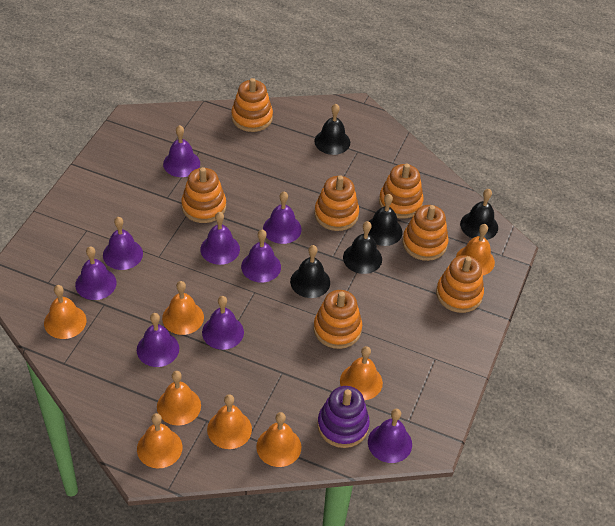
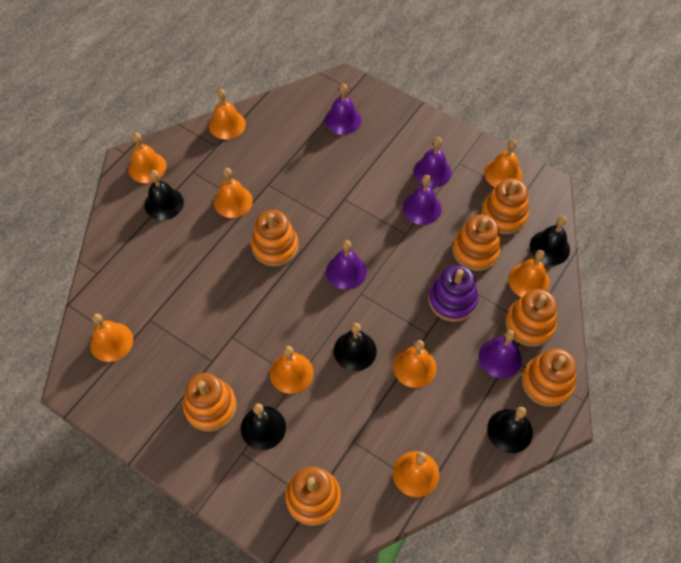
orange bell: [44,285,87,339] [137,413,182,468] [157,371,201,426] [162,281,204,335] [207,394,252,449] [256,412,301,467] [340,346,383,400] [456,224,495,275] = 8 -> [90,314,133,362] [128,133,166,183] [209,89,246,140] [214,168,253,218] [270,346,314,394] [393,340,437,388] [393,451,439,497] [484,139,522,187] [508,250,550,297] = 9
purple bell: [75,246,117,300] [103,217,143,270] [137,313,179,367] [163,125,200,177] [200,212,240,265] [202,296,244,350] [241,230,281,282] [263,192,302,244] [368,409,412,463] = 9 -> [325,84,361,135] [326,240,367,290] [403,175,442,225] [414,137,452,188] [478,330,522,378] = 5

